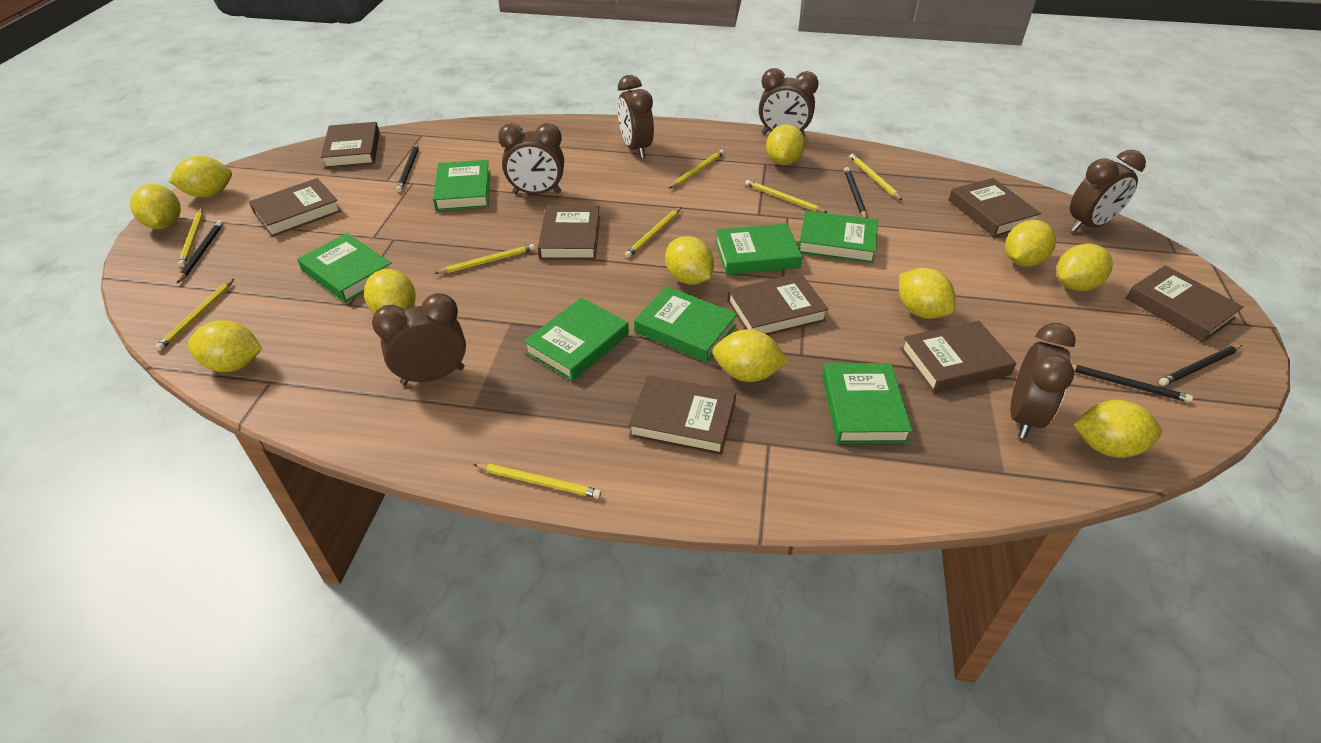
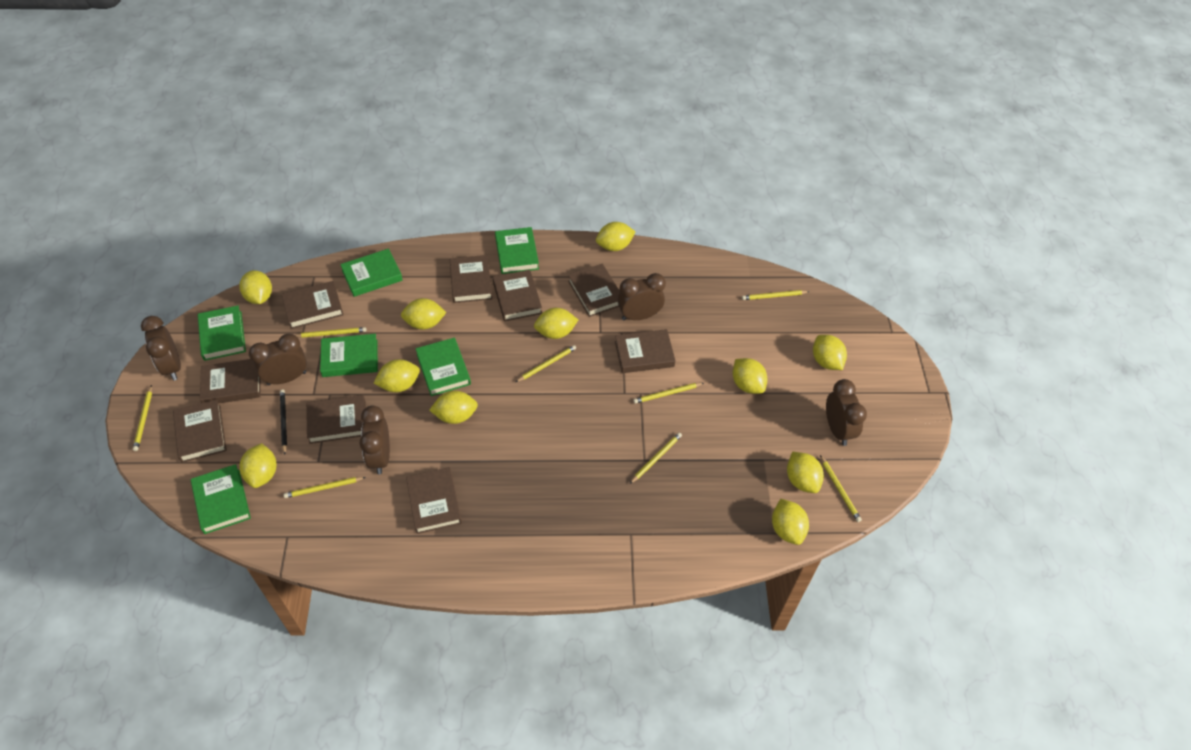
black pencil: [177,220,224,283] [396,143,418,192] [844,167,867,218] [1072,364,1193,403] [1159,345,1242,386] = 5 -> [280,390,287,455] = 1
brown book: [249,178,341,237] [321,122,380,168] [538,205,600,260] [628,375,736,455] [727,273,828,335] [900,321,1016,393] [949,178,1041,237] [1126,265,1243,342] = 8 -> [173,399,227,463] [200,359,261,404] [282,281,343,329] [306,395,366,444] [406,467,462,534] [450,255,492,303] [493,270,542,321] [568,264,620,317] [615,329,676,373] = 9
brown clock: [372,293,466,385] [498,123,564,194] [618,75,654,158] [759,68,819,138] [1010,323,1076,439] [1070,150,1146,232] = 6 -> [141,316,181,381] [249,333,307,385] [359,406,390,474] [618,273,666,321] [826,379,867,446] = 5
green book: [297,233,392,302] [433,160,490,211] [523,297,629,381] [634,286,738,362] [715,224,802,275] [799,210,878,263] [822,363,912,444] = 7 -> [191,464,251,534] [198,305,246,361] [320,334,378,377] [340,249,403,297] [415,338,471,396] [495,227,539,274] = 6

